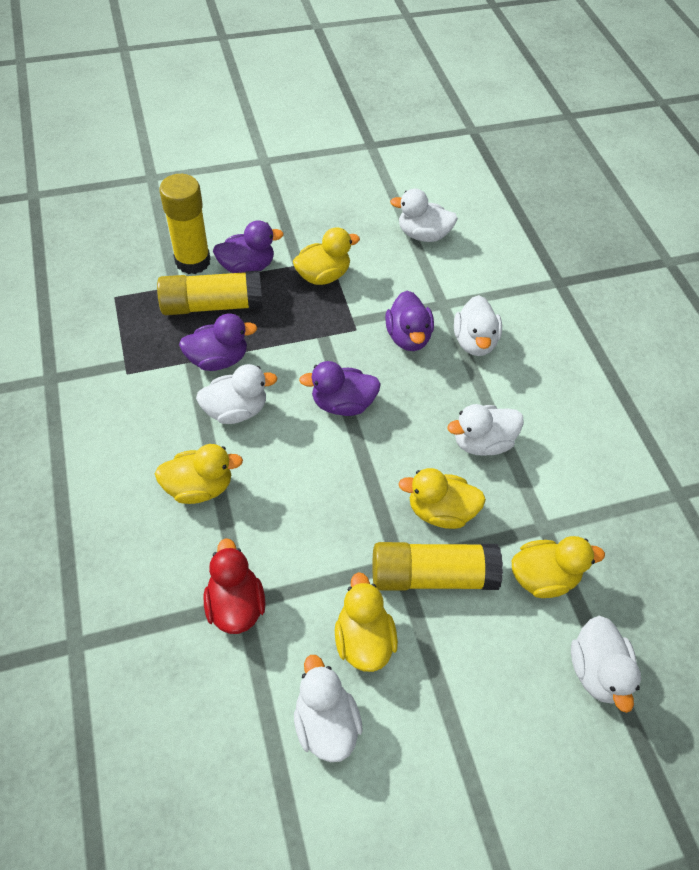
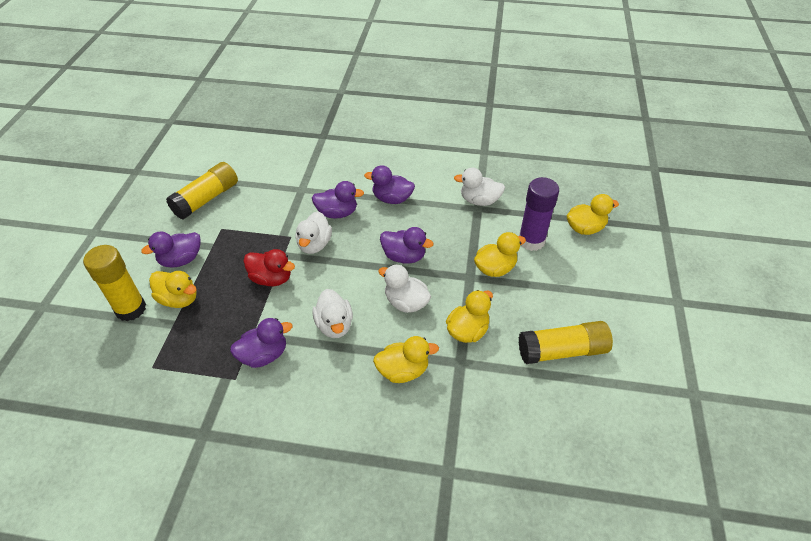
purple duck: [179,314,257,371] [213,220,284,273] [299,361,381,416] [385,291,434,351] = 4 -> [141,232,201,268] [230,318,293,368] [312,181,364,219] [364,165,415,204] [380,227,434,264] = 5
purple glue stick: none = 0 -> [519,177,559,251] = 1
white duck: [196,364,278,424] [294,655,363,762] [390,189,458,242] [447,404,524,456] [454,295,502,356] [571,616,641,713] = 6 -> [295,211,332,254] [312,289,353,338] [378,264,431,313] [454,168,505,206] = 4

